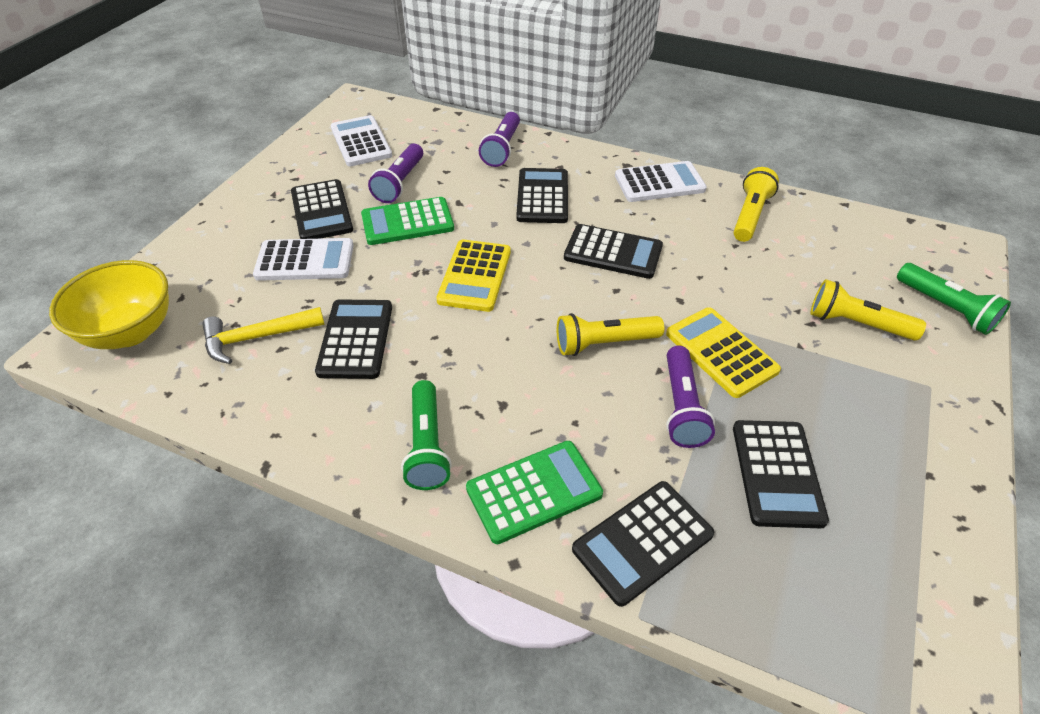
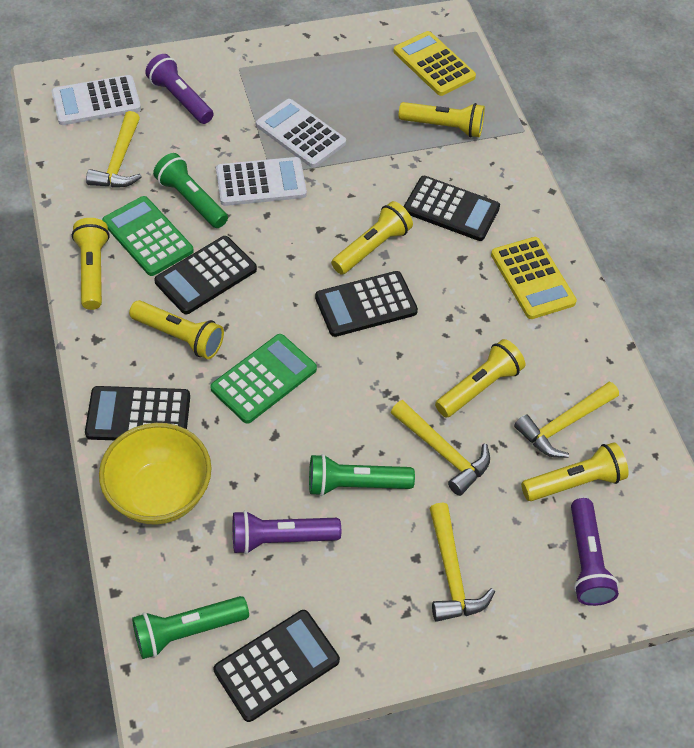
black calculator: [291,179,353,239] [315,300,392,379] [516,168,568,223] [564,224,663,279] [572,481,714,607] [733,420,829,528] = 6 -> [85,386,190,440] [154,236,257,314] [214,610,340,722] [315,271,418,337] [404,176,500,241] = 5
green flashlight: [401,380,452,490] [897,263,1011,335] = 2 -> [132,596,249,659] [153,153,228,228] [309,454,415,496] = 3
yellow flashlight: [557,313,664,356] [733,167,779,242] [810,279,926,341] = 3 -> [72,218,110,310] [129,300,224,359] [331,201,413,275] [399,102,485,138] [435,339,525,418] [521,442,629,501] = 6
yellow hammer: [202,307,325,364] = 1 -> [86,111,142,188] [391,400,490,496] [429,503,495,622] [514,382,619,458] = 4

